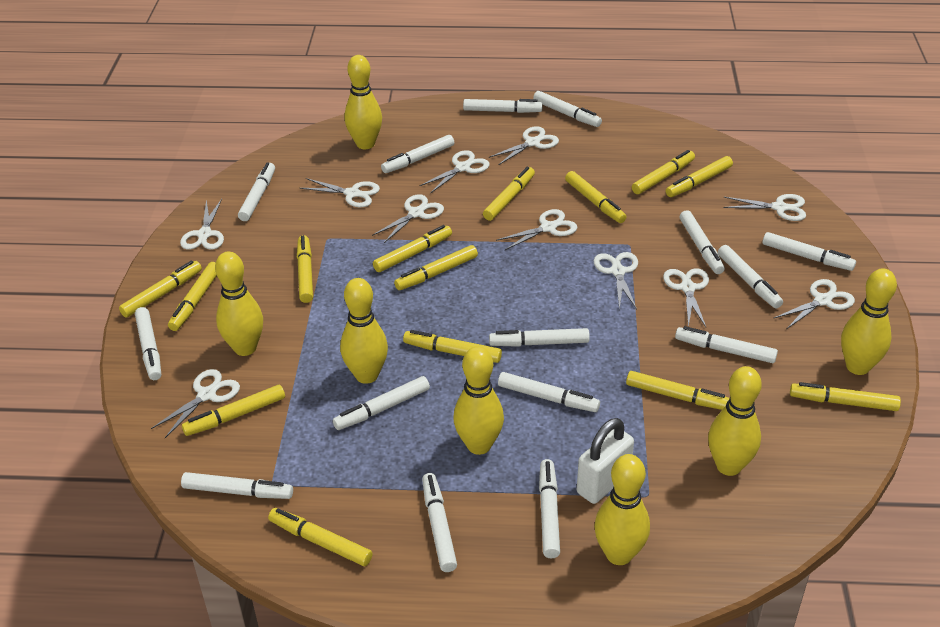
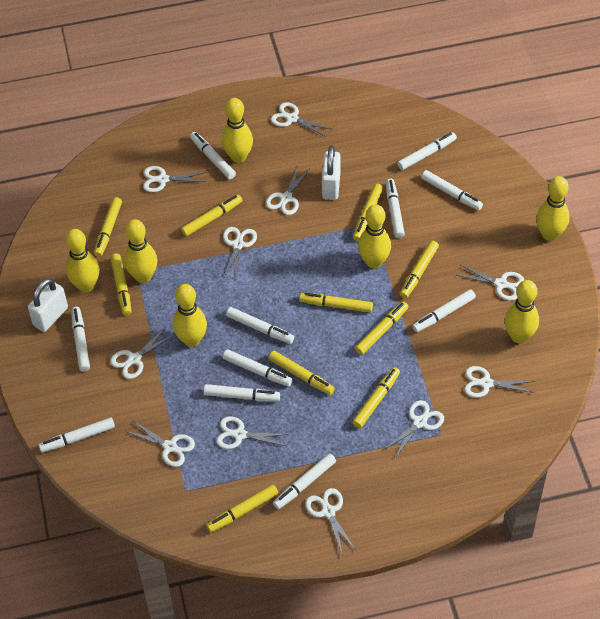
white marker: [135,307,161,380] [181,472,293,499] [238,162,275,221] [333,376,430,430] [381,135,454,173] [422,473,457,572] [463,99,543,113] [489,328,590,347] [498,372,600,412] [533,91,602,127] [539,459,560,559] [675,326,778,363] [680,210,725,274] [718,245,783,308] [763,232,856,271] = 15 -> [39,418,115,453] [71,307,90,372] [190,132,236,179] [204,384,280,401] [223,349,293,387] [226,307,294,344] [273,453,336,509] [386,178,405,238] [398,132,457,170] [412,289,476,332] [421,170,483,210] = 11
white padlock: [577,418,634,504] = 1 -> [28,278,68,332] [322,146,340,200] = 2
yellow marker: [119,261,202,317] [168,262,217,331] [182,385,285,436] [268,508,373,566] [297,235,313,303] [373,225,452,272] [394,245,478,290] [403,330,502,363] [483,167,535,221] [565,171,626,223] [626,371,729,410] [632,150,695,194] [666,156,733,197] [790,382,901,411] = 14 -> [94,197,122,257] [110,253,132,316] [181,195,242,236] [206,485,278,533] [269,351,335,395] [299,293,373,312] [353,184,383,241] [353,367,400,428] [355,301,409,355] [400,241,439,298] = 10

